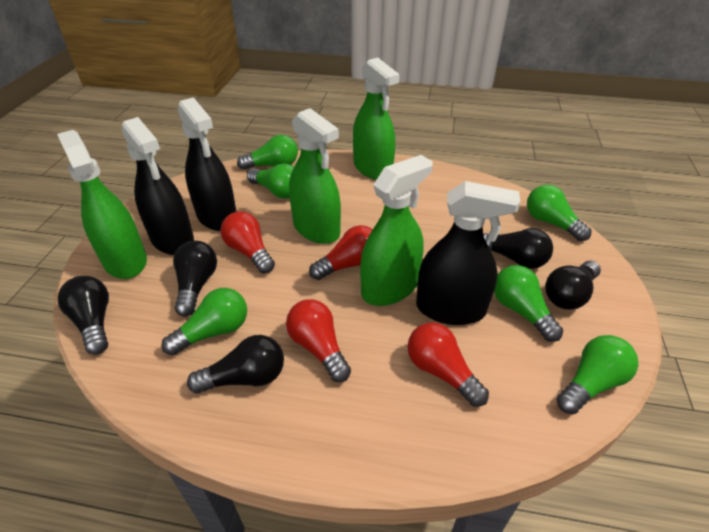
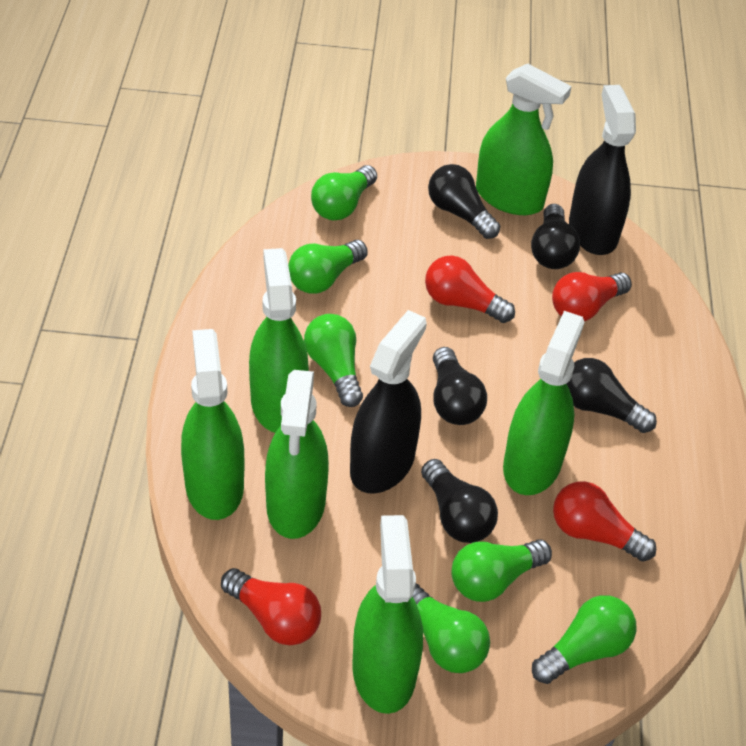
black spray bottle: [122,117,194,255] [178,97,236,231] [416,181,520,325] = 3 -> [350,310,427,494] [569,85,636,255] = 2
green spray bottle: [57,130,147,279] [289,108,341,244] [353,58,400,180] [360,155,433,306] = 4 -> [181,329,244,520] [249,248,309,433] [265,370,329,539] [352,515,423,714] [476,63,572,215] [503,311,584,495] = 6

